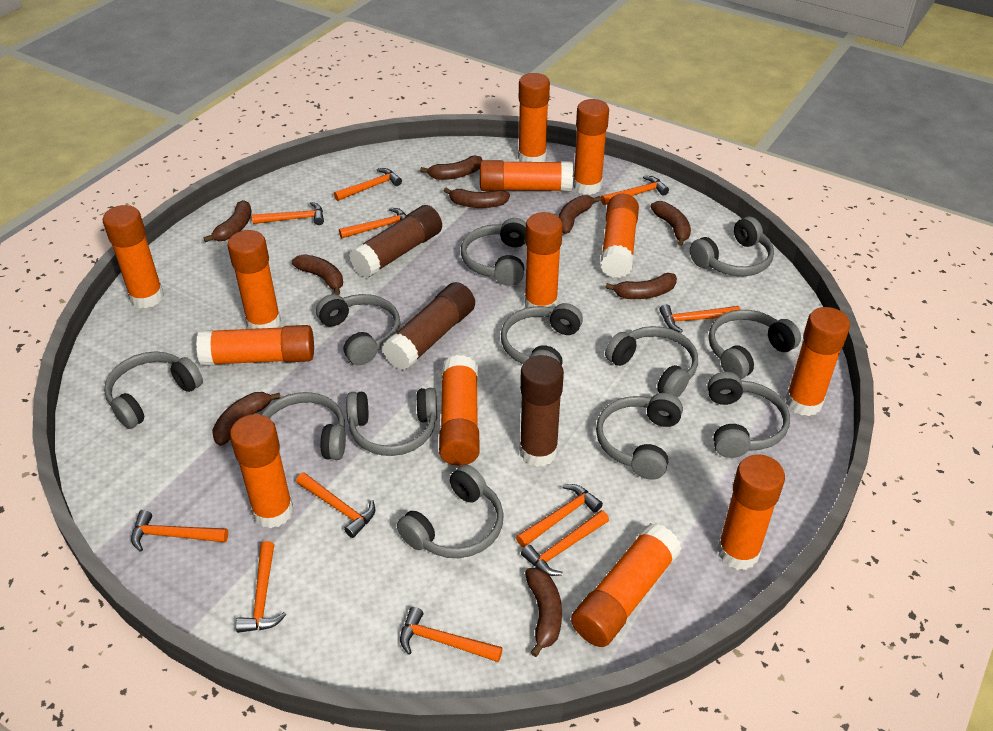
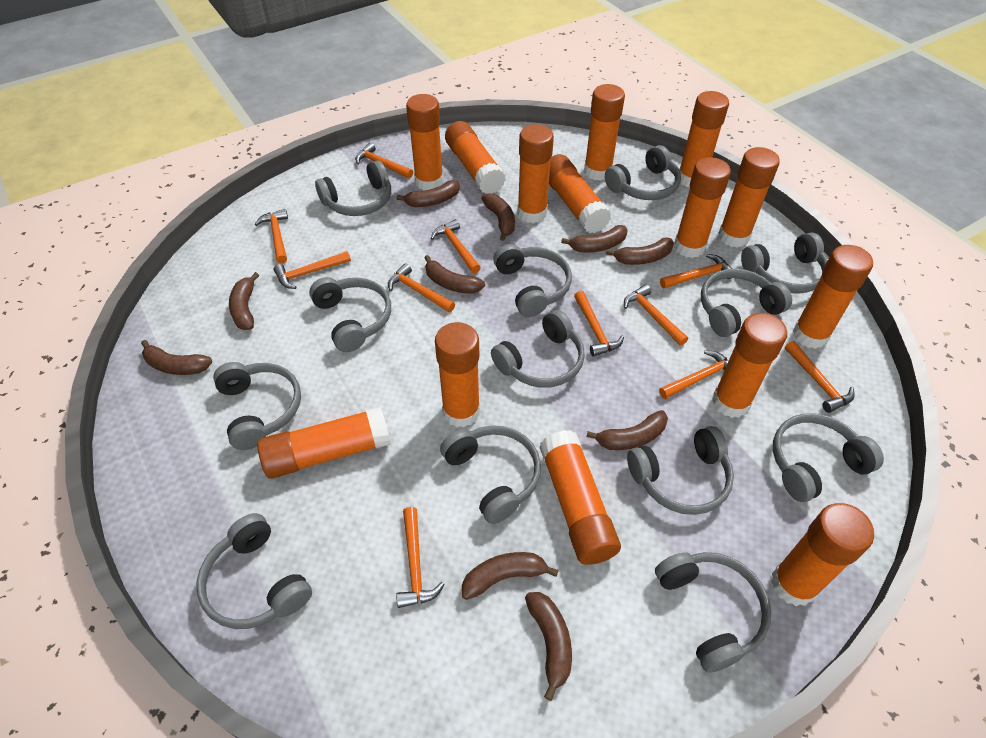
brown banana: [204,200,252,242] [212,392,281,446] [292,254,343,295] [420,156,482,180] [444,188,510,208] [525,568,562,657] [558,195,601,234] [605,273,677,299] [650,201,691,246] = 9 -> [141,340,212,375] [229,272,259,330] [396,180,460,207] [424,255,485,294] [462,552,559,600] [481,193,515,241] [525,592,572,701] [561,225,628,252] [586,410,668,450] [606,237,674,265] = 10
brown glue stick: [349,205,442,278] [382,282,475,370] [520,355,564,467] = 3 -> none = 0
grey headphones: [104,351,203,429] [262,392,346,460] [316,294,400,365] [346,388,437,456] [397,465,504,558] [461,218,526,286] [501,303,583,365] [596,393,683,480] [605,326,698,398] [690,216,774,276] [708,372,790,458] [709,310,801,379] = 12 -> [196,513,312,629] [213,362,301,450] [309,277,391,352] [315,160,391,216] [440,425,541,524] [491,310,585,388] [493,244,572,317] [605,145,681,200] [627,426,734,515] [655,552,771,673] [701,269,792,337] [741,233,828,294] [773,413,884,502] = 13
orange glue stick: [103,205,164,308] [196,325,314,366] [227,230,281,329] [230,414,293,528] [439,355,480,466] [480,160,573,192] [518,73,550,162] [524,212,563,308] [571,523,682,647] [573,99,609,195] [601,194,639,278] [717,454,785,570] [785,307,850,416] = 13 -> [257,407,391,479] [406,94,444,191] [435,322,480,427] [445,121,506,194] [517,124,554,223] [540,430,621,565] [549,154,611,233] [584,84,625,181] [674,157,731,258] [679,91,729,187] [712,313,787,418] [719,147,780,248] [771,503,874,606] [793,245,873,349] = 14

